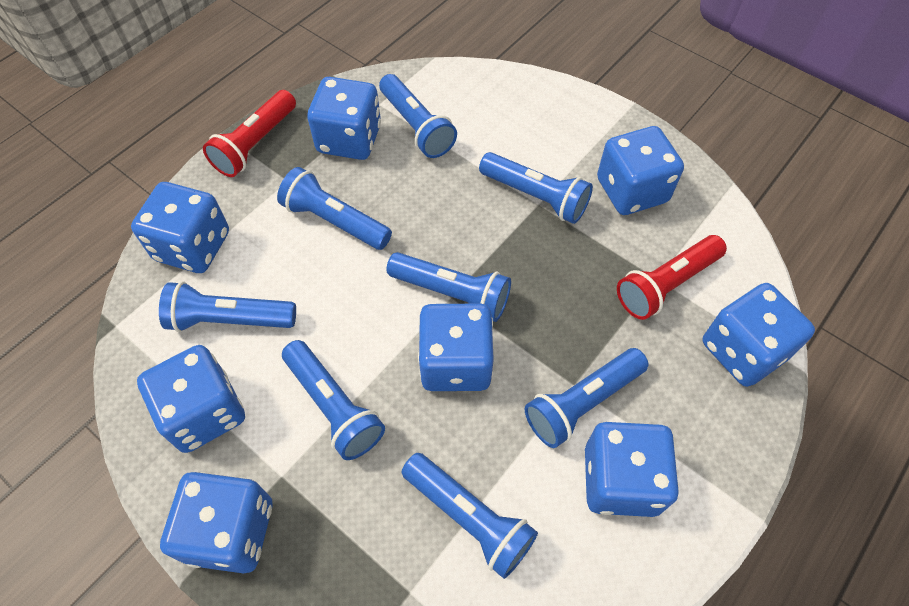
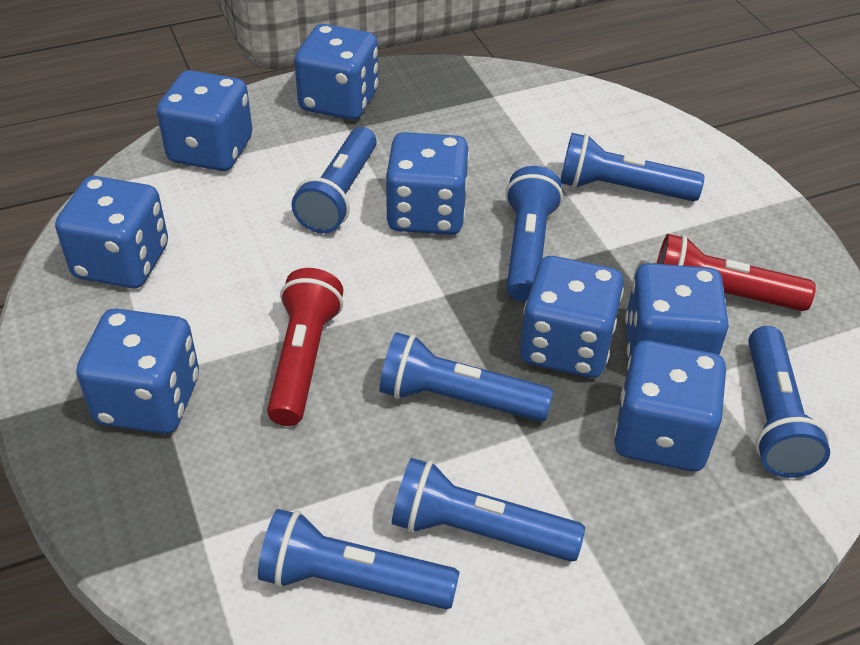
blue flashlight: [159,281,296,332] [277,167,392,250] [282,340,385,460] [379,74,457,158] [386,252,511,322] [402,453,538,579] [479,152,593,224] [525,348,649,448] = 8 -> [258,509,460,609] [291,127,377,233] [379,332,554,422] [392,458,585,562] [505,166,563,301] [560,133,704,201] [748,326,830,478] = 7

